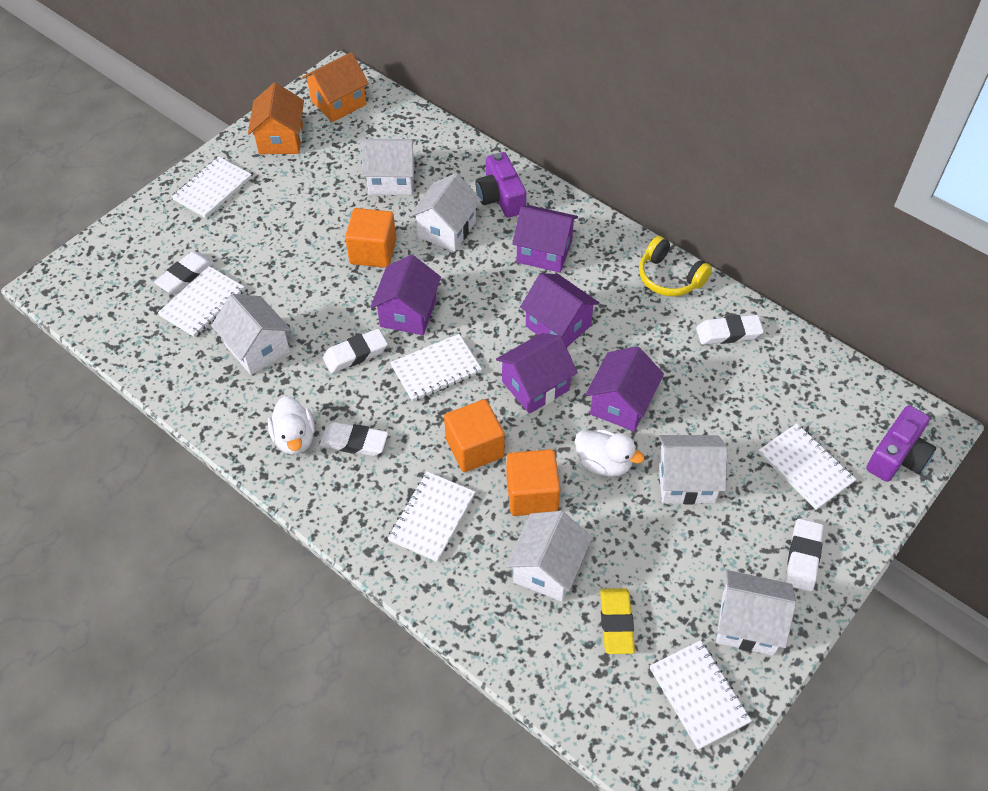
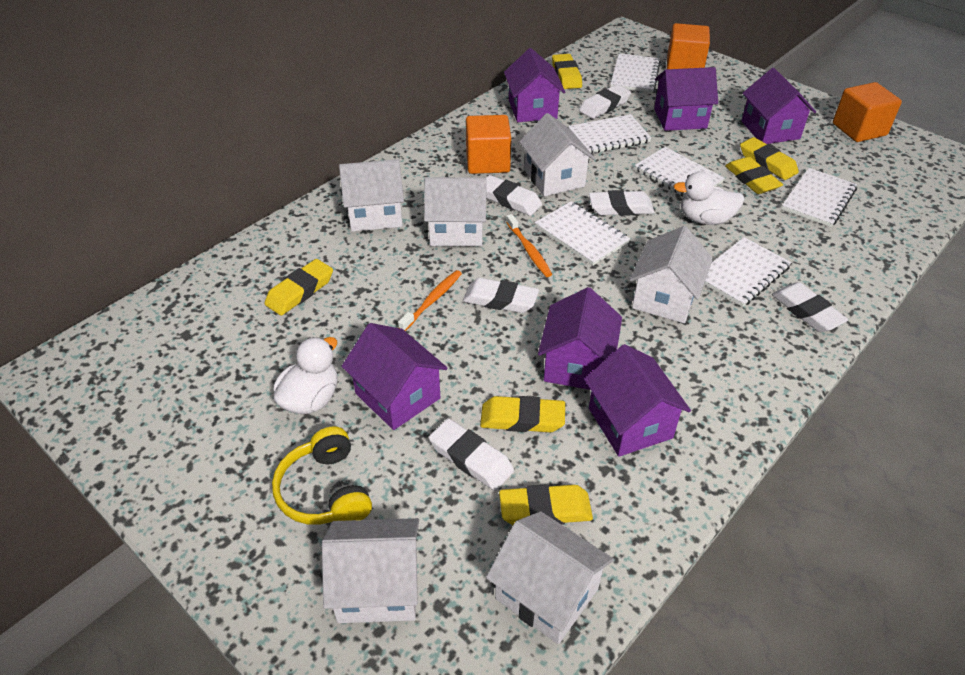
orange house: [248,82,304,154] [302,52,369,122] = 2 -> none = 0
orange toothbrush: none = 0 -> [398,270,462,331] [506,214,552,277] = 2
purple camera: [476,152,526,218] [866,405,936,482] = 2 -> none = 0
purple house: [370,255,441,335] [496,333,578,414] [512,205,578,273] [520,273,600,348] [585,346,664,432] = 5 -> [342,323,448,430] [504,48,565,122] [538,287,622,390] [584,344,691,457] [654,67,718,131] [741,68,816,144] = 6
white eraser: [154,251,214,294] [320,422,388,456] [323,329,388,373] [696,315,764,345] [786,518,823,592] = 5 -> [429,419,514,491] [463,278,539,313] [486,175,542,216] [579,84,631,119] [589,190,655,216] [772,282,848,332] = 6
yellow eraser: [600,588,635,654] = 1 -> [264,259,333,316] [480,396,565,432] [499,484,593,525] [552,54,582,89] [725,157,783,194] [740,137,799,180] = 6

